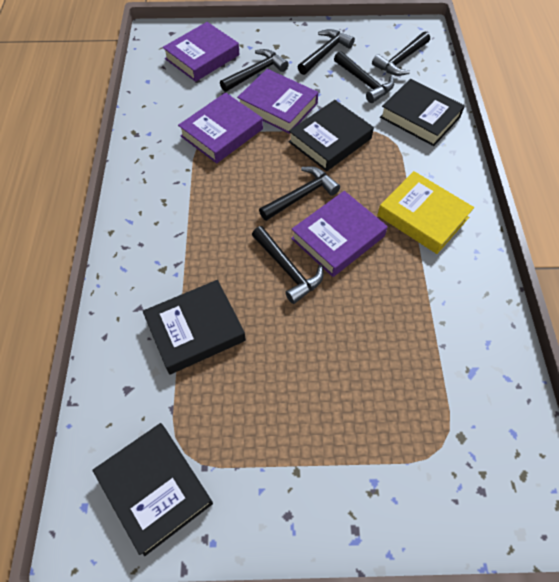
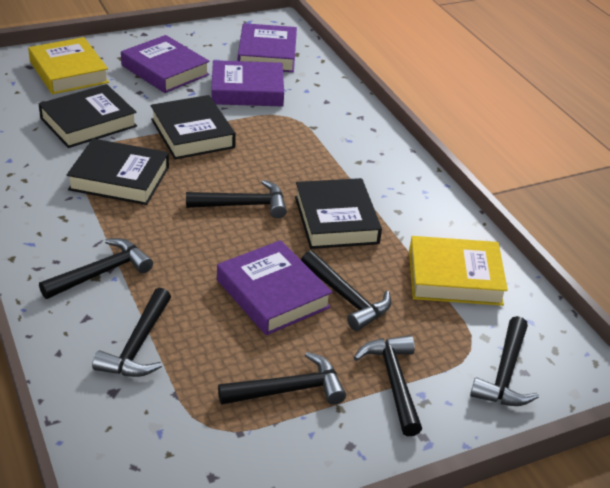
black hammer: [220,49,289,92] [252,226,323,304] [259,166,340,221] [298,29,355,75] [334,51,394,103] [372,32,430,76] = 6 -> [39,238,153,299] [92,288,171,377] [186,180,287,218] [218,352,346,405] [301,251,391,331] [354,335,422,436] [470,316,539,406] = 7
yellow book: [378,171,474,254] = 1 -> [28,37,109,94] [409,236,508,306] = 2

